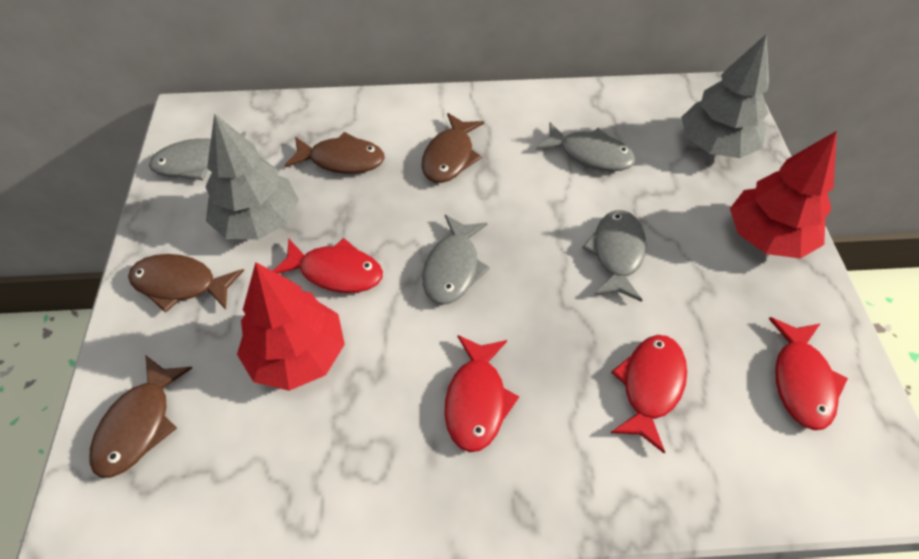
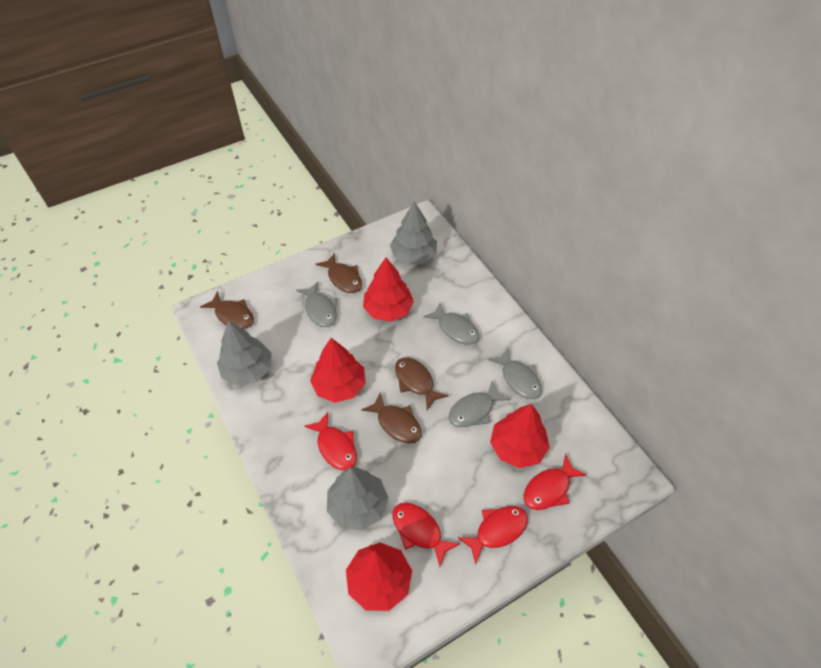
grey tree: [205,114,299,240] [681,34,769,158] = 2 -> [217,321,272,386] [327,467,389,530] [390,201,437,265] = 3
red tree: [237,262,345,391] [730,131,837,259] = 2 -> [310,338,365,403] [346,543,412,611] [363,258,414,322] [490,404,550,468] = 4

